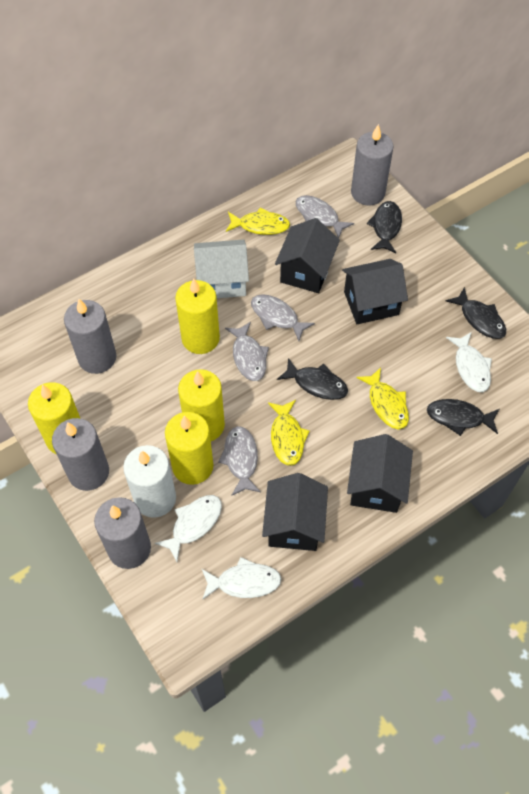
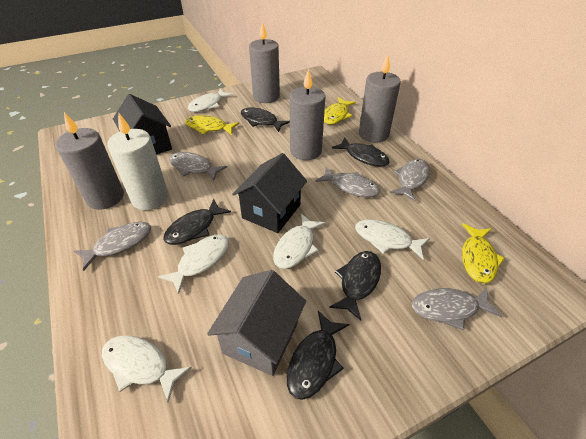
black fish: [277,358,348,400] [367,201,402,253] [427,399,499,436] [446,287,506,339] = 4 -> [163,199,231,245] [241,108,290,132] [287,311,350,400] [329,251,381,320] [332,137,390,167] = 5
black house: [262,473,328,551] [275,218,340,293] [342,259,408,324] [347,434,413,513] = 4 -> [113,94,172,155] [232,153,307,233] = 2
grey fish: [218,426,261,496] [225,322,269,381] [251,294,315,341] [296,195,354,239] = 4 -> [74,222,151,271] [169,152,227,181] [315,167,380,197] [390,159,430,201] [412,288,502,330] = 5
grey house: none = 0 -> [207,270,306,376] = 1
white fish: [155,495,222,562] [202,557,281,600] [446,332,492,392] = 3 -> [102,335,192,402] [158,235,229,294] [188,89,233,112] [273,214,326,269] [355,219,430,260] = 5
white house: [194,239,249,298] = 1 -> none = 0
yellow candle: [28,382,81,454] [165,412,213,485] [175,278,220,354] [178,369,225,441] = 4 -> none = 0

